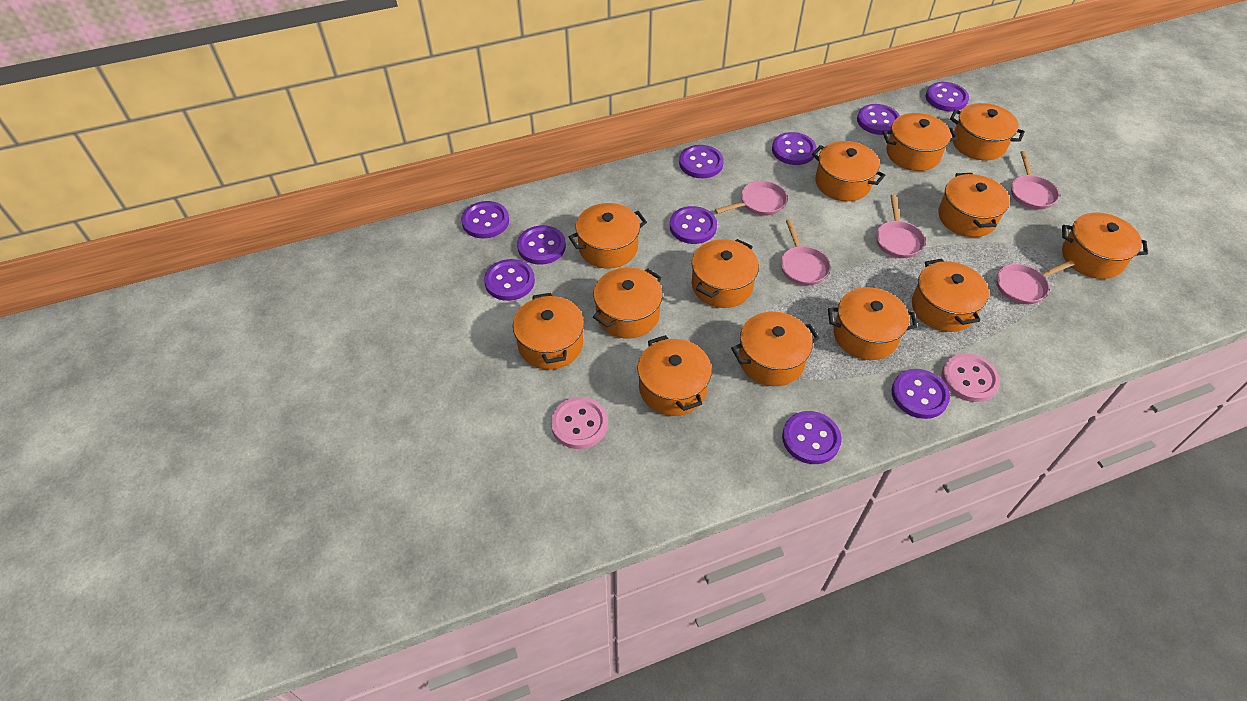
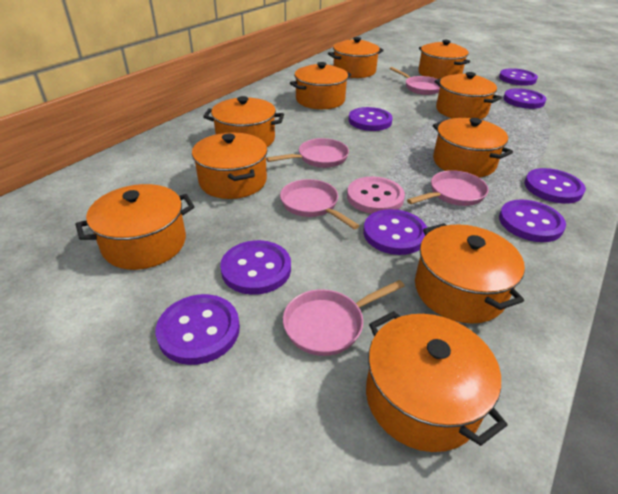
orange pot: [513,293,584,370] [569,203,647,269] [593,267,663,339] [637,335,712,416] [692,239,759,308] [731,311,819,386] [812,141,885,201] [828,287,917,360] [883,113,957,171] [912,259,989,332] [938,173,1010,237] [950,103,1025,160] [1062,213,1148,279] = 13 -> [75,184,195,270] [192,132,267,199] [203,96,284,147] [290,62,351,109] [328,37,384,78] [366,311,508,452] [415,223,525,324] [418,40,470,79] [433,118,513,177] [435,72,502,119] = 10
pink button: [551,397,608,449] [942,353,1000,402] = 2 -> [347,177,405,214] = 1
purple button: [461,201,509,238] [484,259,535,301] [517,225,566,265] [670,206,717,244] [679,145,724,178] [772,132,817,165] [782,411,842,464] [857,104,900,135] [892,369,950,419] [925,82,969,111] = 10 -> [156,294,240,365] [220,240,291,295] [349,107,393,131] [363,209,427,255] [499,68,538,86] [499,200,566,242] [503,88,546,109] [525,168,586,204] = 8

